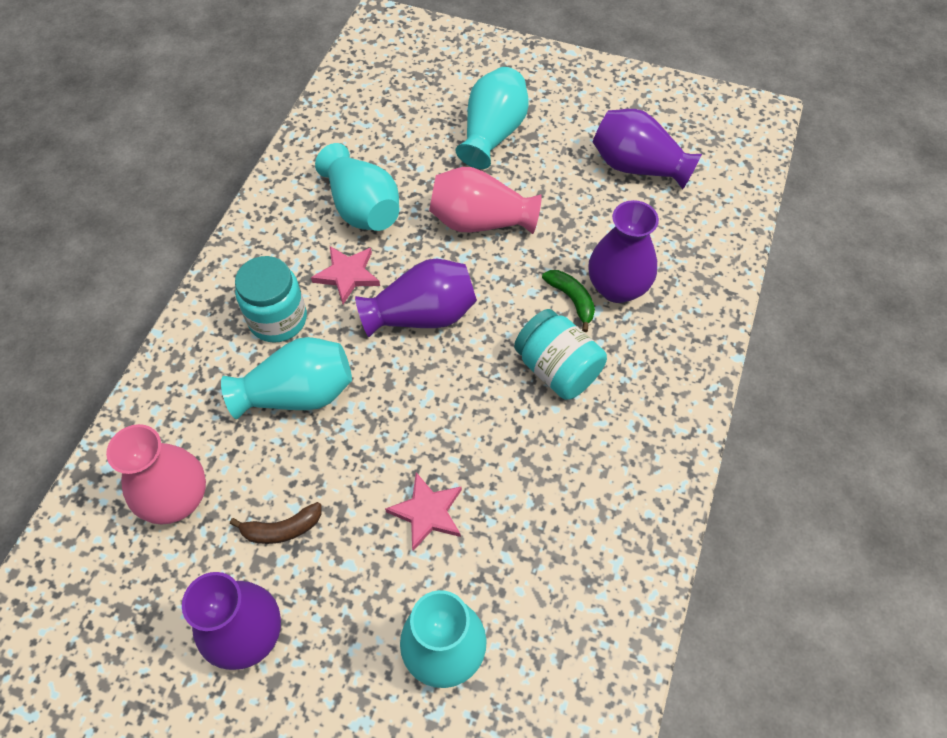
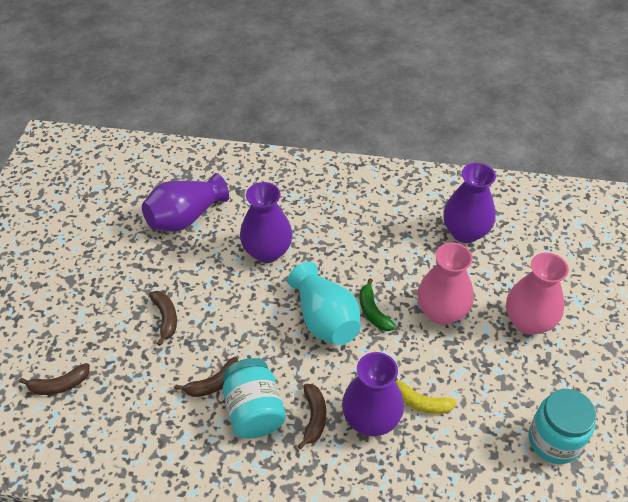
brown banana: [230,502,322,544] = 1 -> [19,363,90,395] [149,291,177,346] [175,357,238,397] [298,384,326,449] = 4
pink star: [311,246,380,304] [385,472,462,551] = 2 -> none = 0
turquoise vase: [221,337,352,419] [315,143,399,231] [400,590,487,688] [455,67,529,169] = 4 -> [288,262,360,345] = 1
yellow banana: none = 0 -> [395,378,456,414] = 1

